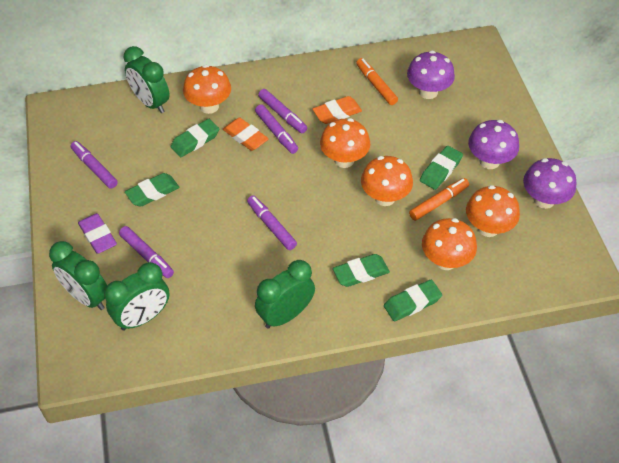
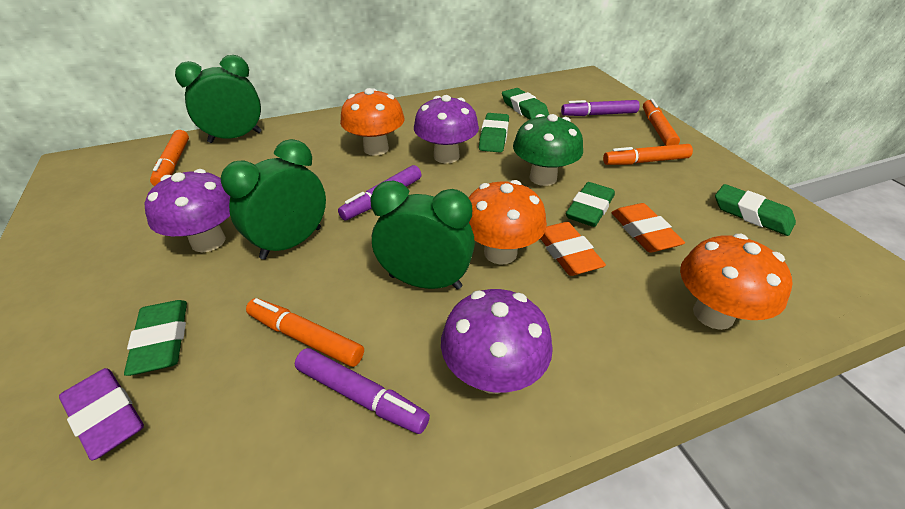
green clock: [49,241,107,310] [104,262,170,331] [123,46,170,113] [255,260,315,329] = 4 -> [175,55,262,143] [221,139,326,259] [370,181,475,289] = 3
green mushroom: none = 0 -> [513,114,583,186] = 1
orange marker: [356,58,398,105] [409,178,469,221] = 2 -> [150,130,189,186] [246,298,364,367] [603,144,693,165] [643,99,680,146] = 4
orange mushroom: [183,65,231,114] [320,118,370,168] [361,156,413,206] [422,218,477,270] [466,185,520,237] = 5 -> [340,88,404,156] [468,180,547,265] [680,234,793,330] = 3
purple marker: [71,141,118,189] [119,226,174,278] [247,195,297,250] [255,104,298,154] [258,89,307,133] = 5 -> [295,348,430,434] [338,165,421,220] [561,100,640,116] = 3

